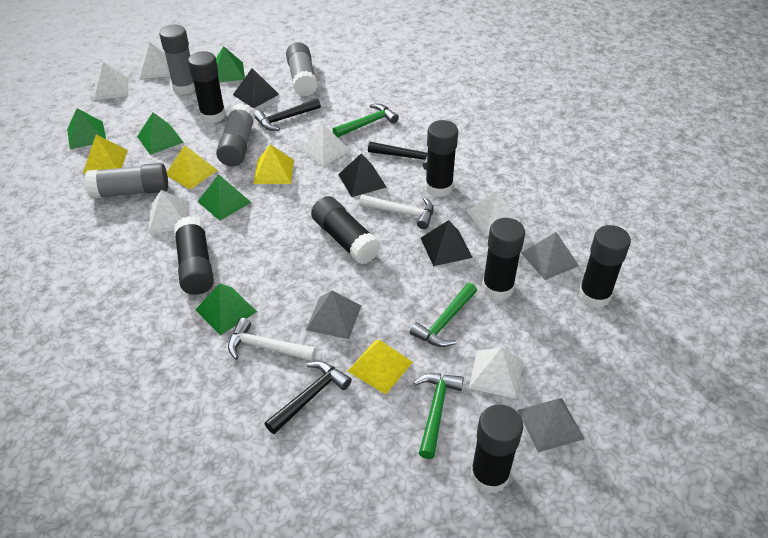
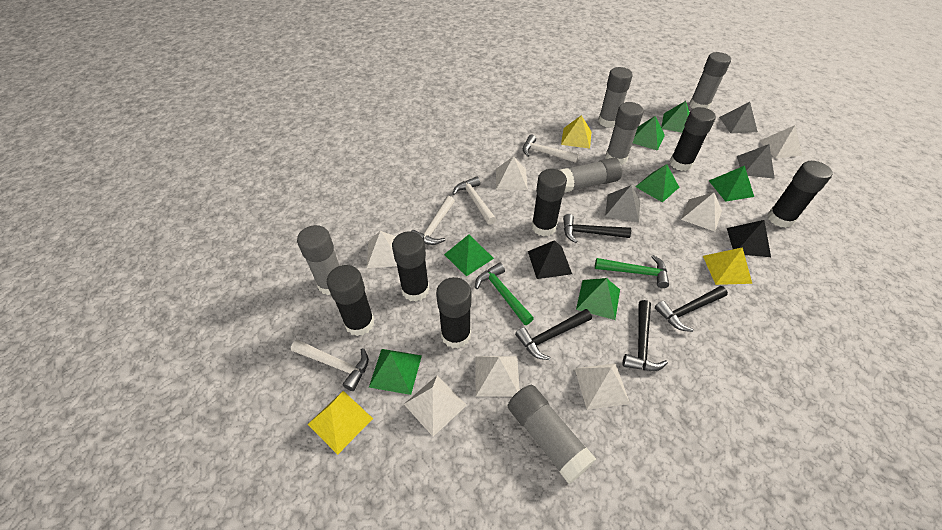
black glue stick: [174,216,214,295] [188,51,226,123] [311,196,381,264] [425,120,458,197] [470,404,523,494] [482,218,525,300] [579,225,631,308] = 7 -> [327,265,374,336] [392,231,429,302] [436,277,471,349] [531,169,567,236] [669,107,716,171] [767,161,833,228] = 6
black hammer: [254,99,321,131] [265,361,352,434] [368,142,428,170] = 3 -> [515,309,592,360] [563,214,631,243] [623,300,668,371] [655,286,728,332] = 4
black pyramid: [233,68,279,108] [338,153,386,197] [421,220,473,266] = 3 -> [528,240,572,279] [727,220,771,257] = 2
green hammer: [333,104,399,137] [410,283,477,347] [413,373,464,459] = 3 -> [475,263,534,325] [595,255,669,288] = 2
green pyramid: [67,108,106,149] [137,112,184,155] [195,283,257,335] [197,175,252,221] [216,46,245,82] = 5 -> [369,349,422,395] [444,234,494,276] [576,278,620,320] [633,116,665,151] [635,164,679,203] [661,101,690,133] [709,166,754,202] = 7
grey glue stick: [85,163,168,199] [159,25,195,94] [216,104,255,167] [286,42,318,97] = 4 -> [297,225,340,295] [508,385,596,484] [560,158,622,193] [598,67,633,128] [605,102,644,165] [689,52,731,109] = 6
white hammer: [228,318,316,361] [359,194,434,229] = 2 -> [291,339,369,391] [411,196,455,245] [452,176,496,225] [523,135,579,163] = 4
white pyramid: [94,62,128,100] [139,43,170,79] [149,190,189,234] [300,123,350,166] [467,190,517,236] [469,347,523,399] = 6 -> [367,231,397,268] [404,375,467,437] [475,356,520,397] [496,156,528,190] [575,363,630,410] [681,192,722,231] [760,125,802,159] = 7
yellow pyramid: [83,135,128,174] [167,145,218,190] [253,144,294,184] [348,340,413,394] = 4 -> [308,391,373,455] [561,115,592,149] [703,247,752,285] = 3

